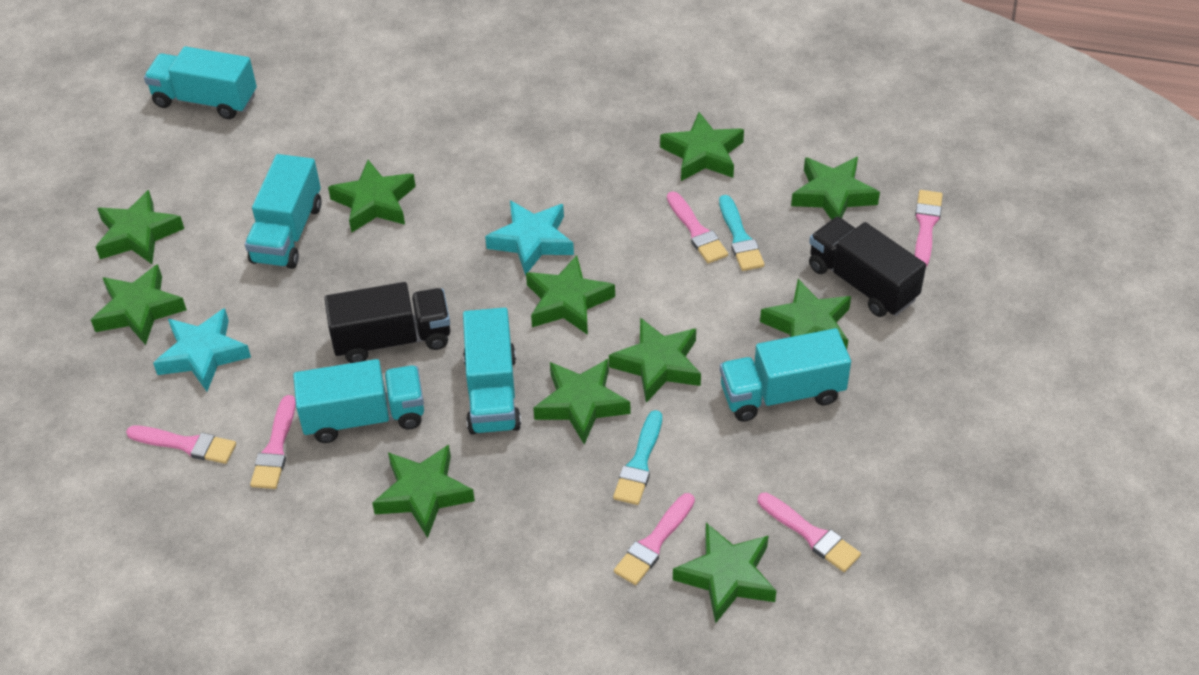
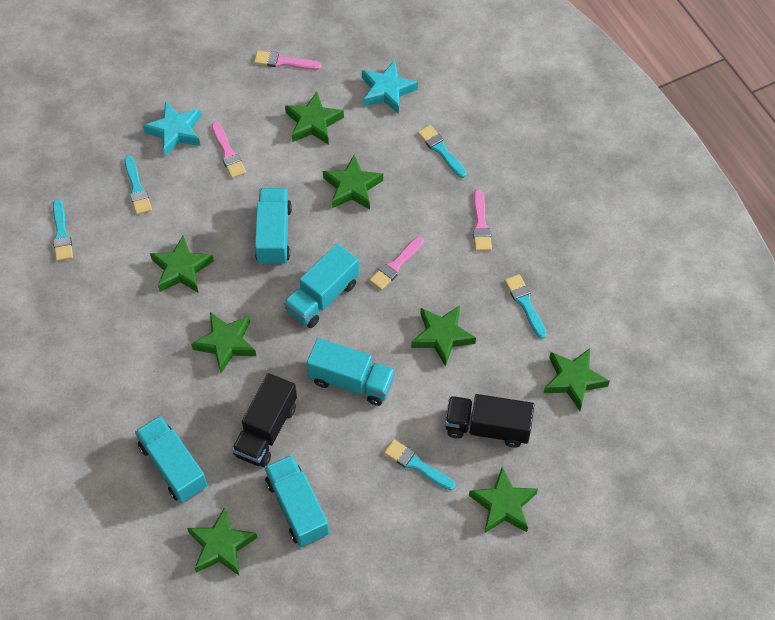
green star: [91,264,187,345] [96,190,184,264] [328,160,416,233] [372,445,475,538] [526,255,615,335] [533,359,630,445] [609,317,701,402] [660,112,744,181] [673,523,776,624] [760,279,851,349] [791,157,880,220] = 11 -> [150,235,214,292] [187,507,257,575] [191,312,256,373] [285,91,344,145] [323,155,383,210] [411,306,476,367] [469,467,538,533] [544,348,610,411] = 8
pink brush: [126,426,236,464] [250,395,296,489] [614,493,695,585] [667,191,728,263] [758,492,861,572] [915,190,943,267] = 6 -> [212,122,246,178] [254,51,322,70] [369,236,424,290] [473,189,492,251] = 4
turquoise brush: [613,410,662,505] [719,195,765,271] = 2 -> [53,199,73,261] [124,155,152,215] [384,439,455,490] [418,125,467,178] [505,274,547,339] = 5

